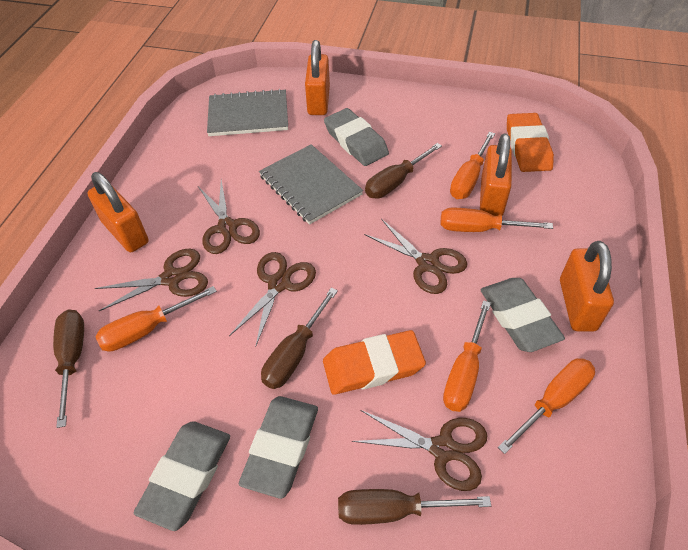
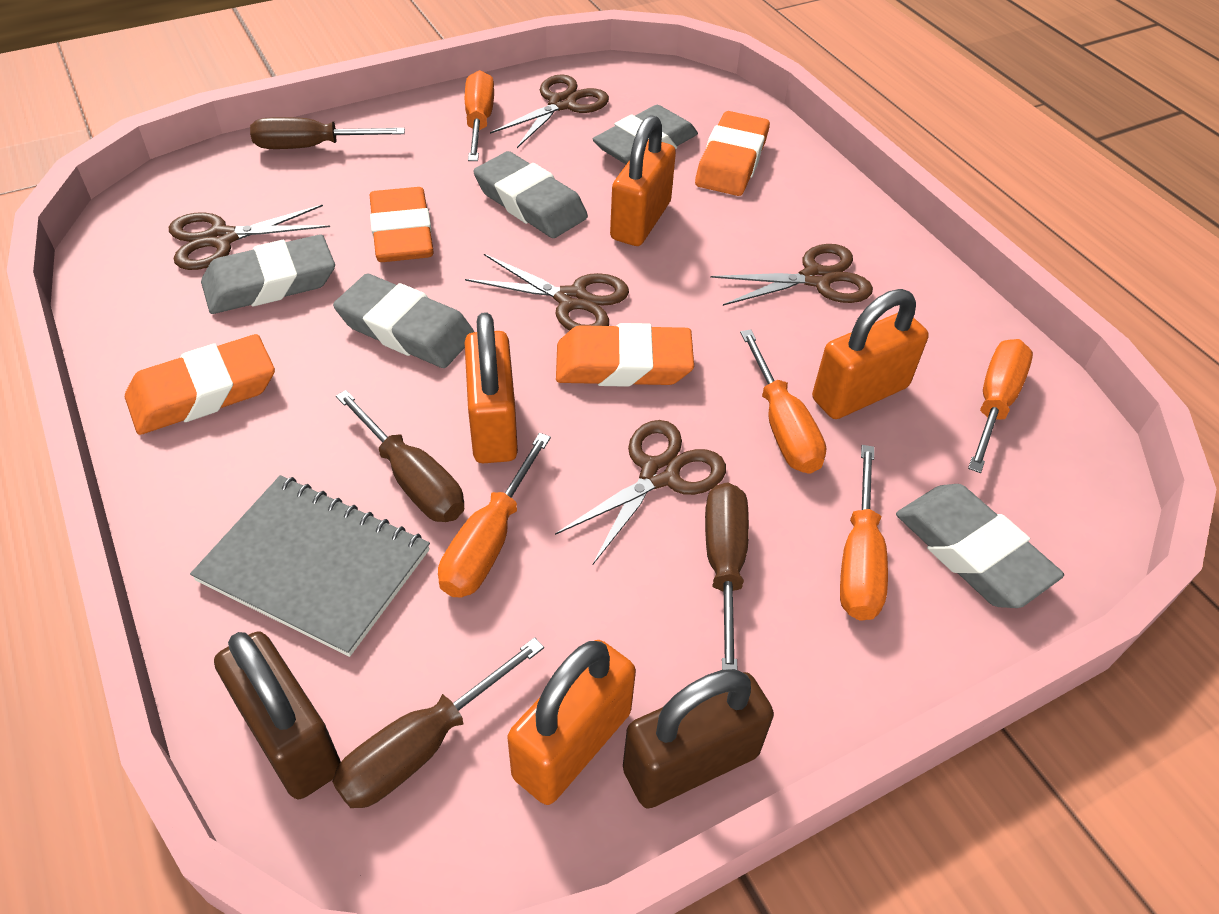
brown padlock: none = 0 -> [214,631,341,799] [623,669,774,809] = 2
grey eraser: [134,421,230,531] [239,396,318,499] [324,108,389,166] [481,278,565,352] = 4 -> [201,234,335,314] [333,274,474,368] [473,151,588,238] [593,105,698,164] [896,484,1064,608] = 5
grey notebook: [207,89,288,136] [259,144,363,225] = 2 -> [190,475,430,657] = 1
orange eraser: [323,330,426,395] [507,113,554,172] = 2 -> [125,334,275,435] [370,187,433,262] [556,323,694,387] [695,111,770,196] = 4

